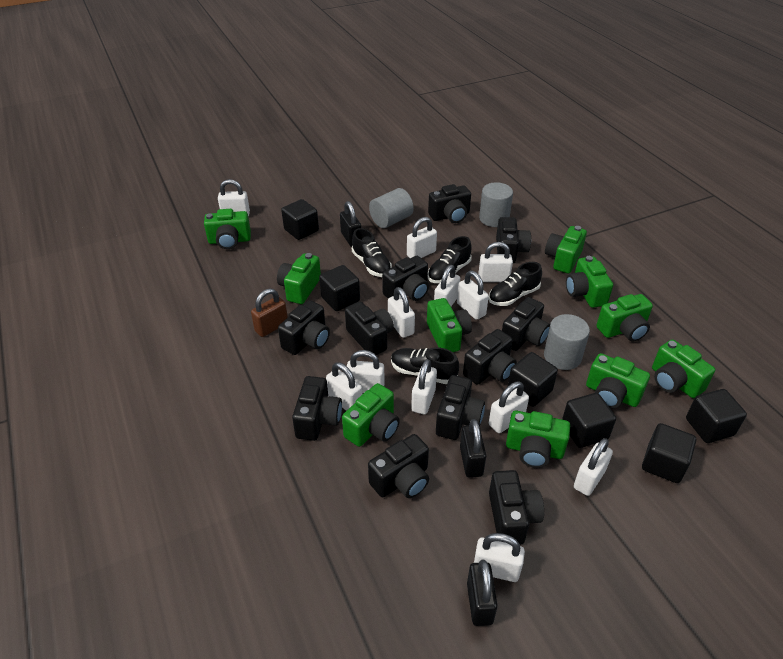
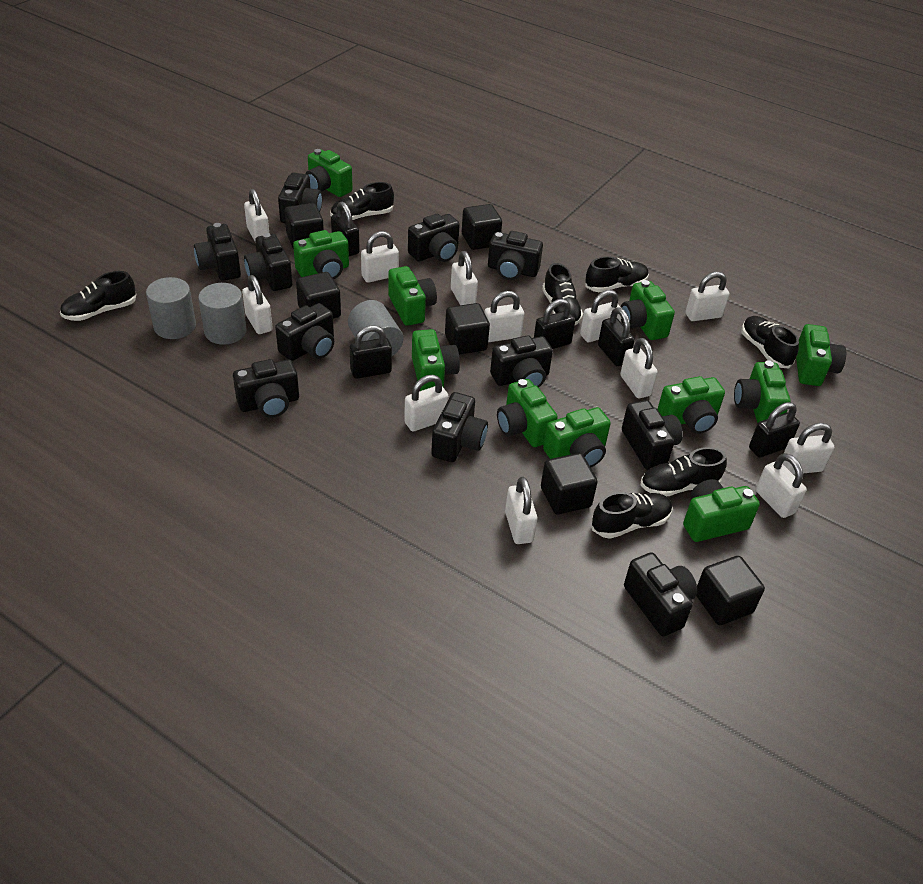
black padlock: [340,201,361,247] [460,419,486,478] [467,560,498,626] = 3 -> [331,201,360,256] [350,325,392,379] [534,299,576,349] [598,307,635,366] [749,402,800,458] = 5
black shoe: [352,228,392,277] [391,347,459,384] [428,236,472,283] [488,262,542,306] = 4 -> [60,271,136,321] [330,182,394,221] [542,263,583,325] [585,256,649,292] [592,492,673,539] [640,447,727,497] [742,316,799,368] = 7
brown padlock: [251,288,288,337] = 1 -> none = 0
green camera: [204,209,251,249] [277,253,321,304] [342,383,400,447] [427,298,472,352] [506,410,570,468] [545,226,587,274] [566,256,613,308] [586,353,650,408] [596,294,653,342] [652,339,715,398] = 10 -> [293,230,349,279] [305,149,353,197] [388,266,437,326] [412,329,460,391] [497,379,558,447] [543,407,611,467] [621,280,675,340] [658,376,725,434] [683,479,760,542] [734,360,791,423] [796,324,846,386] = 11

